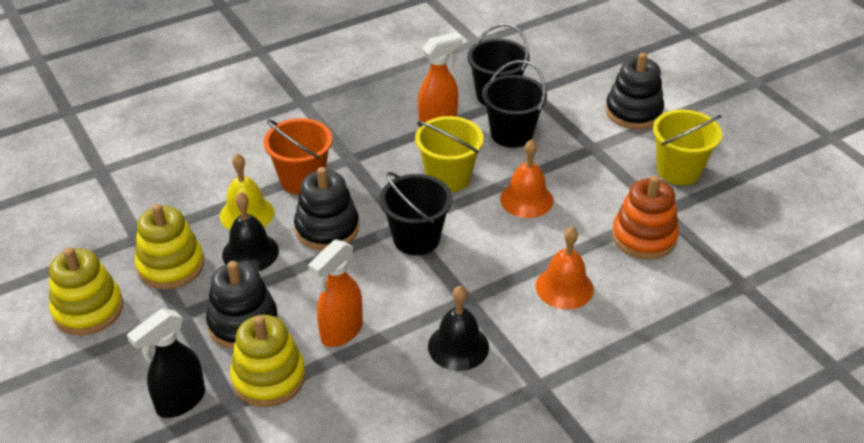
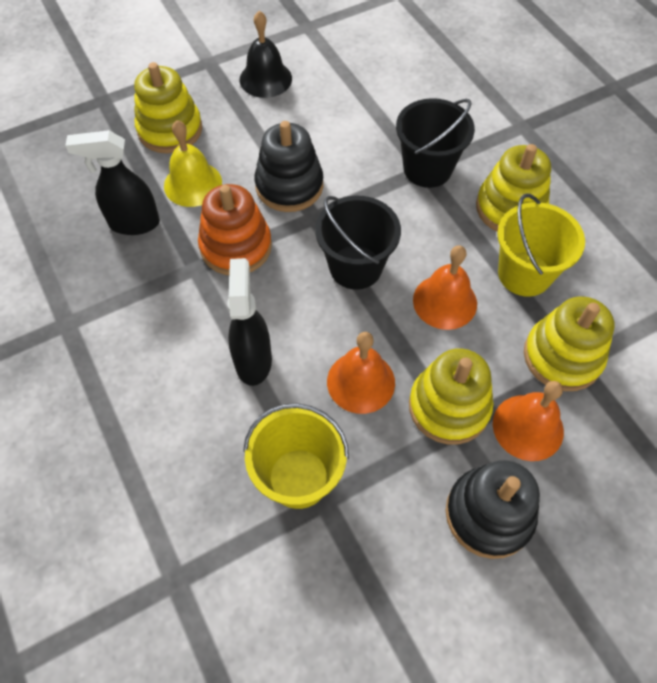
black bell: [222,192,279,271] [428,286,489,371] = 2 -> [240,11,292,98] = 1
black bucket: [380,172,452,255] [467,24,530,106] [482,60,547,148] = 3 -> [315,196,401,290] [396,98,475,188] = 2
black spray bottle: [127,308,205,418] = 1 -> [65,130,160,235] [227,258,272,386] = 2
black stacking toy: [206,261,278,349] [294,167,359,250] [606,53,664,129] = 3 -> [254,121,323,212] [446,460,540,559] = 2
orange bell: [500,139,554,218] [535,227,594,309] = 2 -> [327,332,395,414] [413,245,477,330] [493,381,564,461] = 3
orange bucket: [263,118,333,195] = 1 -> none = 0
orange spray bottle: [308,239,363,347] [418,32,463,122] = 2 -> none = 0
yellow stacking toy: [49,247,123,335] [135,204,204,290] [230,315,306,407] = 3 -> [134,62,202,153] [409,348,493,444] [476,144,551,232] [524,296,615,391] = 4

